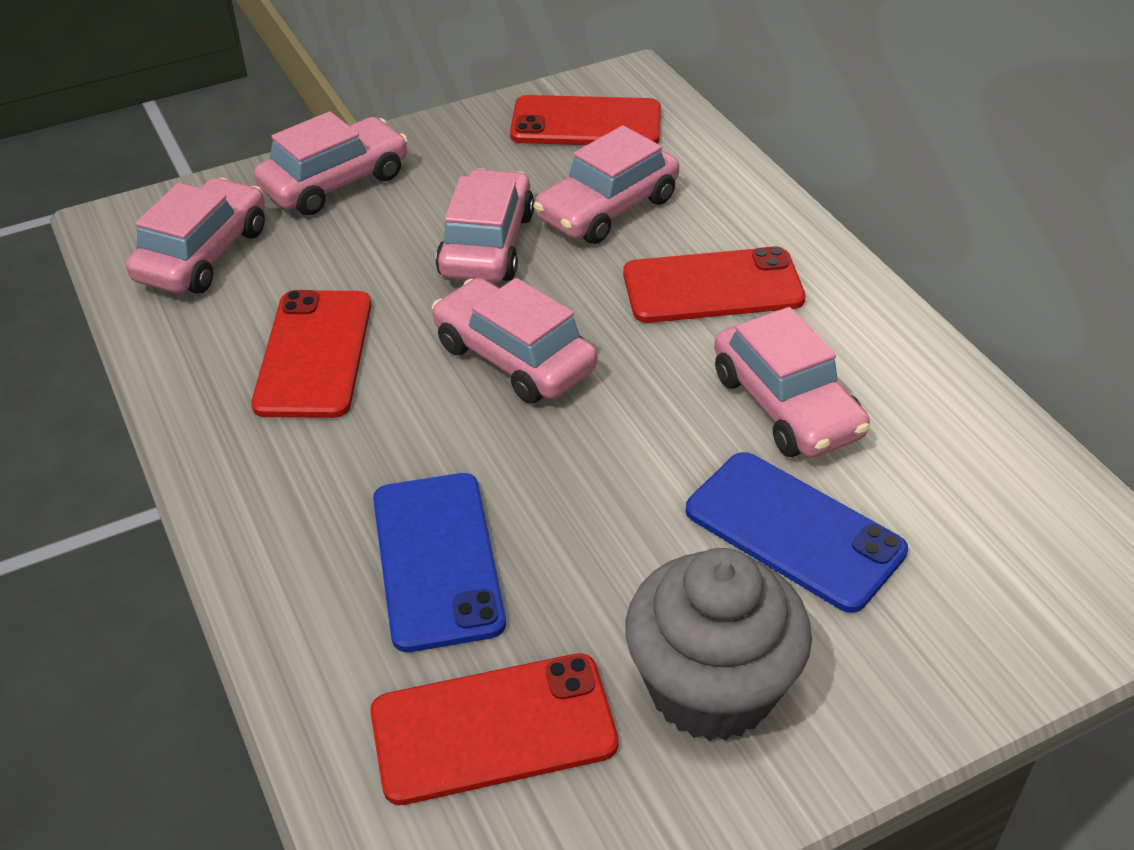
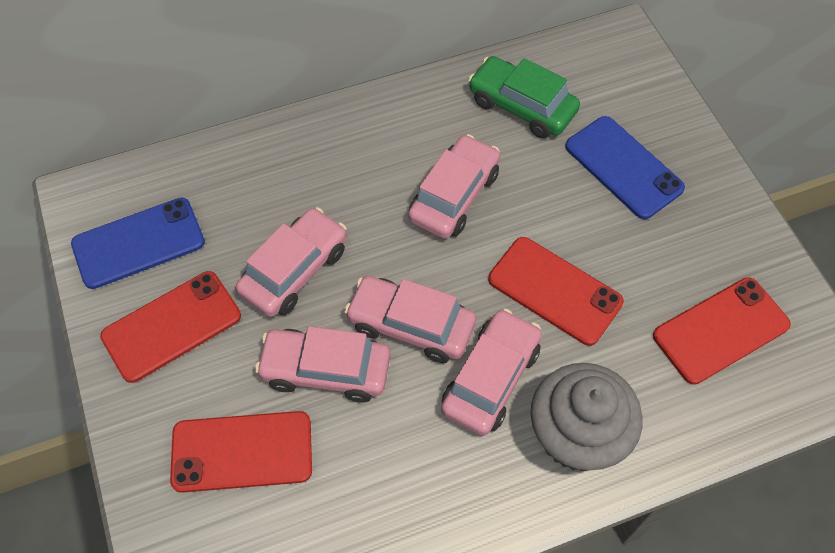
green car: none = 0 -> [468,56,580,138] = 1
pink car: [126,177,265,294] [254,111,408,215] [432,278,597,404] [436,168,534,283] [533,125,679,244] [714,307,870,458] = 6 -> [236,207,347,317] [255,326,390,403] [344,276,476,363] [408,134,500,239] [441,309,542,436] = 5

